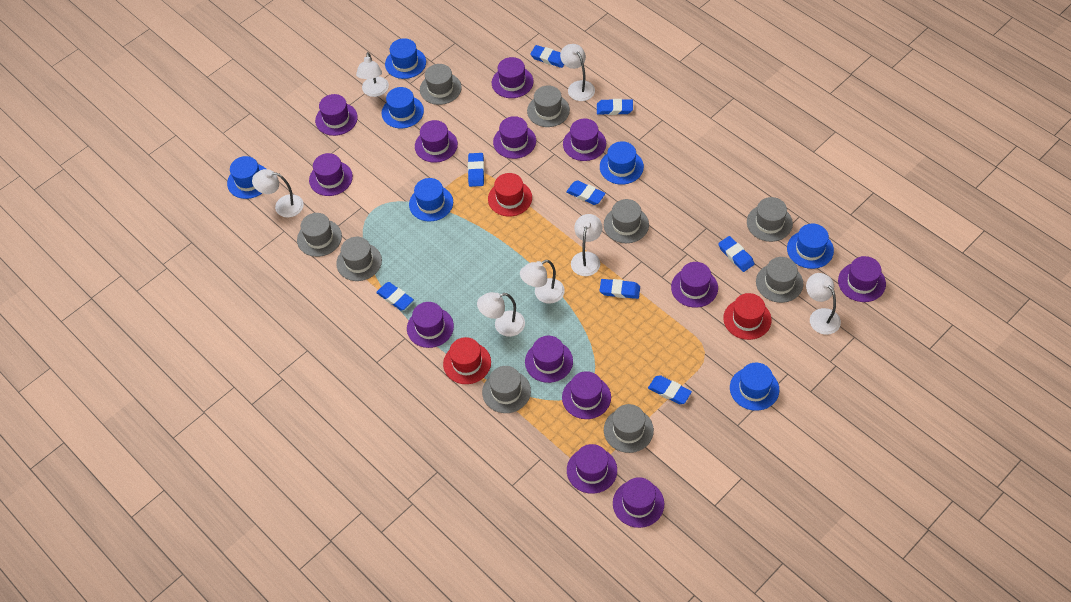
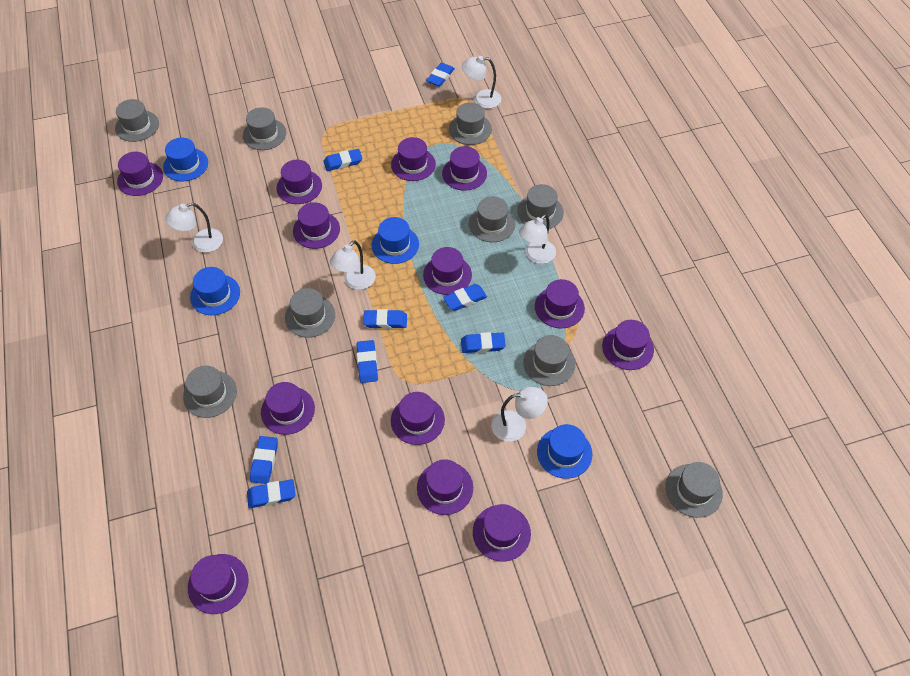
blue hat: [227,156,266,199] [381,87,424,128] [385,38,426,79] [409,178,453,221] [600,141,644,185] [730,363,779,411] [787,224,834,269] = 7 -> [163,138,208,182] [190,267,240,315] [372,217,419,264] [537,424,592,479] = 4
red hat: [443,337,491,384] [488,173,532,216] [723,293,772,340] = 3 -> none = 0
white lamp: [252,169,304,218] [356,52,389,97] [477,292,525,337] [520,260,565,304] [560,44,595,101] [571,214,602,276] [806,273,841,335] = 7 -> [165,203,223,253] [330,240,376,290] [462,56,501,109] [491,387,548,442] [519,214,556,264] = 5

